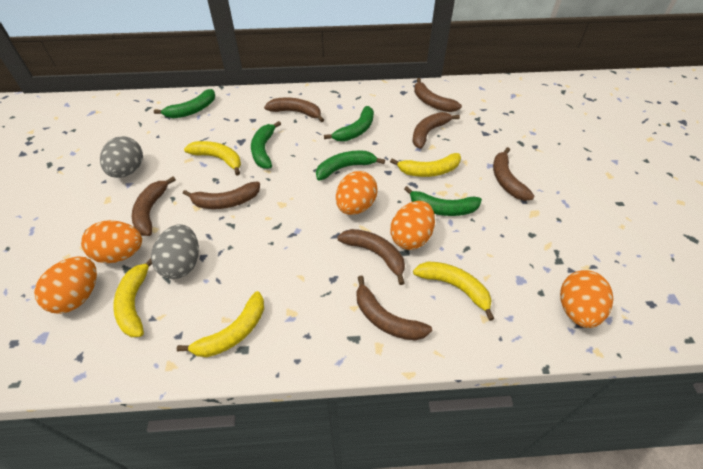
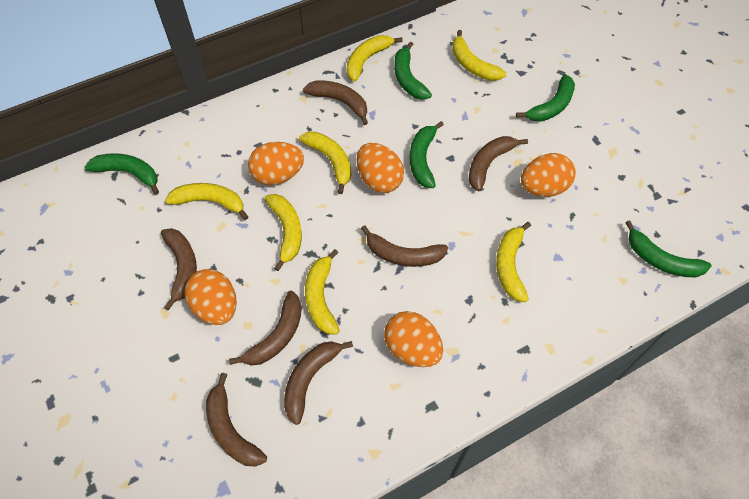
brown banana: [132,177,176,236] [183,182,260,209] [264,98,324,122] [337,229,405,285] [356,276,432,341] [412,112,460,149] [414,78,462,112] [493,147,535,201] = 8 -> [161,228,197,310] [206,373,267,466] [229,291,302,365] [284,341,353,425] [303,81,368,125] [361,225,448,267] [469,136,528,191] = 7
grey egg: [100,136,143,178] [151,224,199,279] = 2 -> none = 0
yellow banana: [113,259,152,337] [177,291,264,357] [184,141,241,176] [390,153,461,177] [413,262,494,321] = 5 -> [165,183,248,220] [265,194,302,271] [299,132,351,194] [305,249,340,335] [346,35,403,82] [452,30,506,81] [496,222,531,302] = 7

